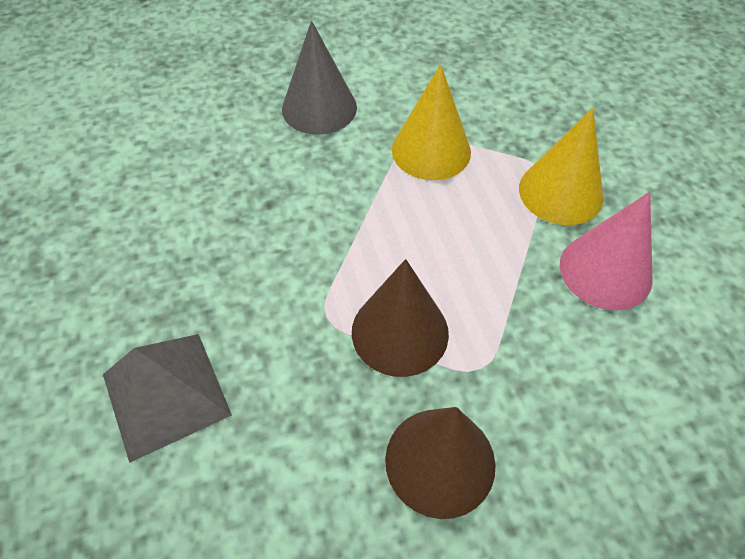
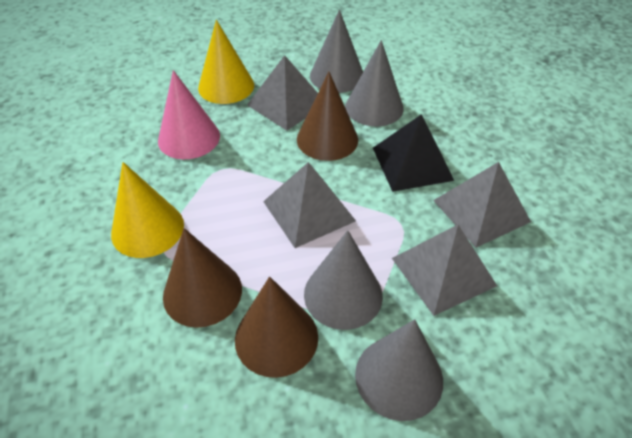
black pyramid: none = 0 -> [373,114,454,192] = 1
brown cone: [352,259,449,377] [385,407,496,519] = 2 -> [163,228,242,328] [235,277,318,378] [297,72,358,161] = 3
grey cone: [282,21,357,135] = 1 -> [304,230,383,330] [310,10,363,93] [345,40,404,126] [355,319,443,421] = 4
grey pyramid: [103,334,232,463] = 1 -> [247,55,318,131] [263,162,356,248] [392,225,497,316] [433,162,531,248] = 4

